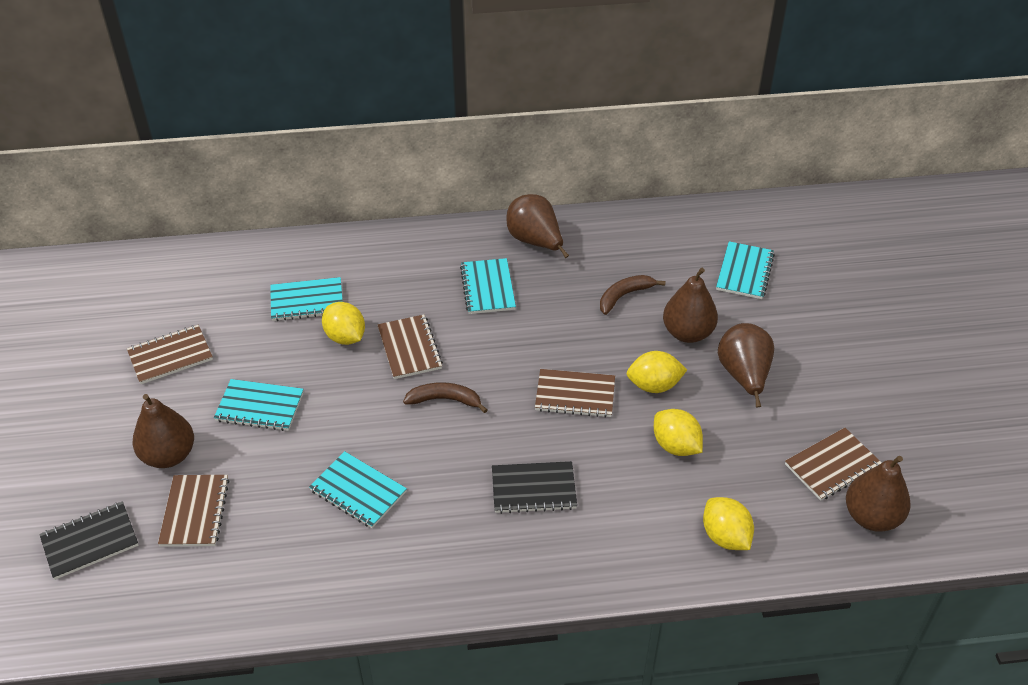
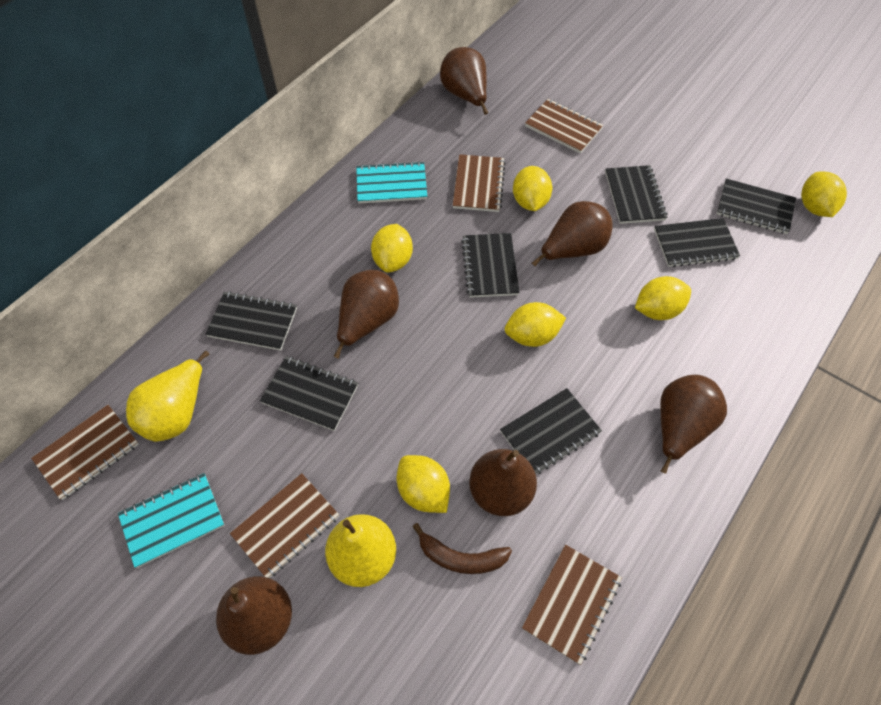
black notebook: [39,501,139,580] [492,461,577,514] = 2 -> [205,291,297,351] [260,356,358,431] [461,233,520,298] [500,388,602,474] [605,165,668,224] [654,218,740,267] [717,179,796,234] = 7
brown banana: [403,382,487,413] [600,275,666,315] = 2 -> [412,523,512,574] = 1
brown pear: [133,394,194,468] [506,194,569,258] [663,268,718,343] [718,323,774,407] [846,456,911,532] = 5 -> [216,576,292,655] [334,270,399,359] [440,47,489,115] [469,449,537,516] [532,201,613,266] [660,375,727,474] = 6
turquoise notebook: [214,379,304,431] [270,277,343,321] [309,451,407,528] [460,258,516,314] [716,241,775,299] = 5 -> [118,473,225,568] [356,161,427,204] = 2
yellow lemon: [322,302,365,345] [627,351,687,393] [654,409,703,456] [703,497,754,550] = 4 -> [371,224,413,273] [397,455,450,513] [505,302,566,347] [513,166,552,211] [635,276,691,320] [801,171,847,217] = 6
yellow pear: none = 0 -> [126,351,209,442] [325,514,396,587] = 2

